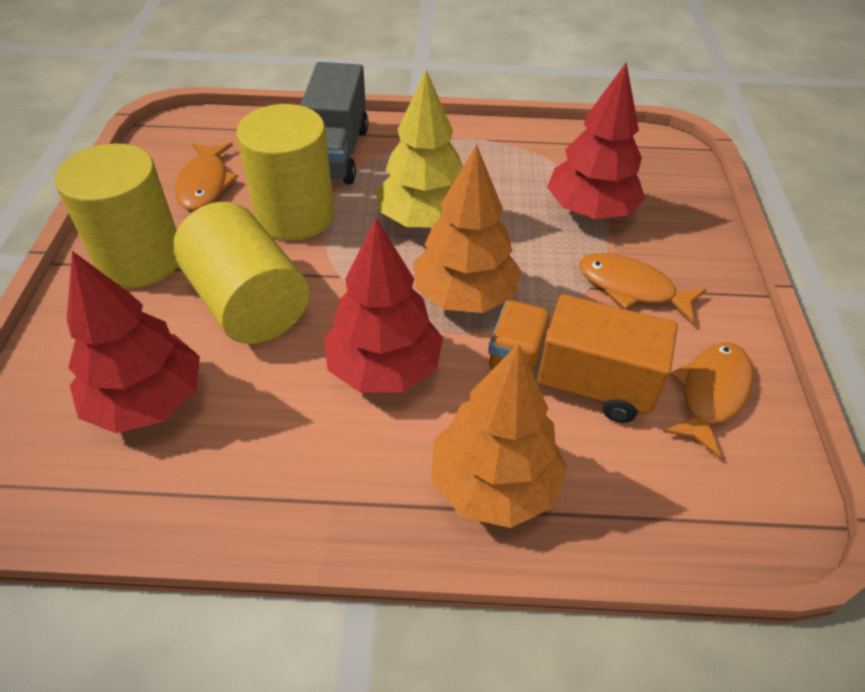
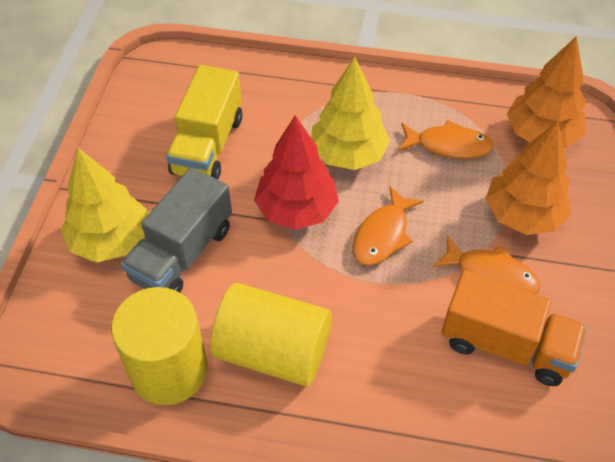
red tree: [67,251,200,433] [323,218,443,392] [547,62,645,219] = 3 -> [254,115,339,230] = 1
yellow cylinder: [55,143,178,288] [173,202,309,344] [236,104,334,241] = 3 -> [111,287,208,405] [210,283,332,386] = 2
yellow tree: [375,70,463,227] = 1 -> [61,148,147,263] [311,57,390,170] = 2
yellow truck: none = 0 -> [166,65,242,180] = 1

